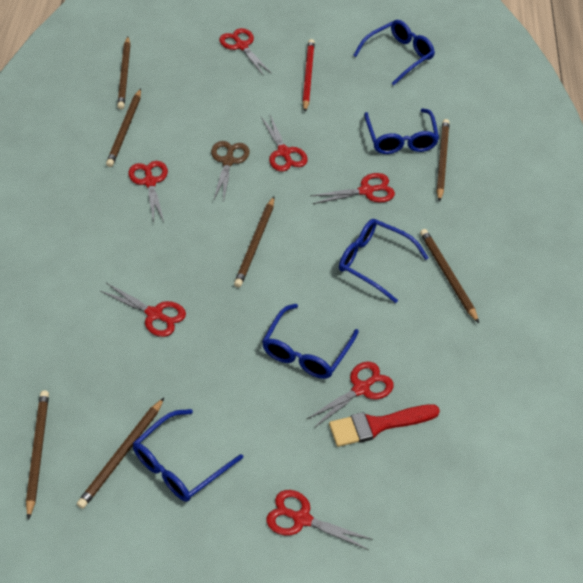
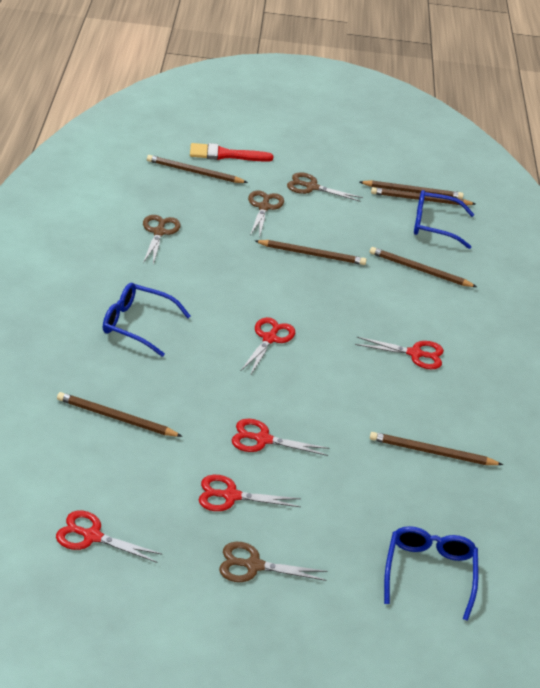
blue glasses: [133,409,243,502] [262,304,359,379] [339,219,429,303] [353,20,435,85] [364,109,439,154] = 5 -> [103,283,190,357] [384,526,478,621] [414,190,475,249] = 3
brown scissors: [211,141,250,199] = 1 -> [143,215,181,264] [219,542,327,582] [248,191,284,236] [287,172,363,202] = 4
red pencil: [302,39,315,112] = 1 -> none = 0
red scissors: [100,283,186,337] [129,161,168,223] [219,28,272,76] [261,115,308,171] [266,490,373,550] [307,361,394,428] [310,173,395,204] = 7 -> [56,511,162,563] [199,475,301,511] [232,419,329,456] [241,317,295,376] [355,337,444,369] = 5

